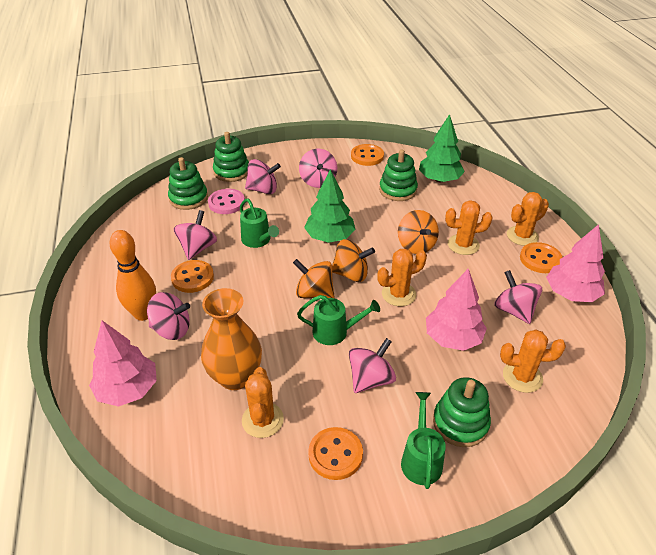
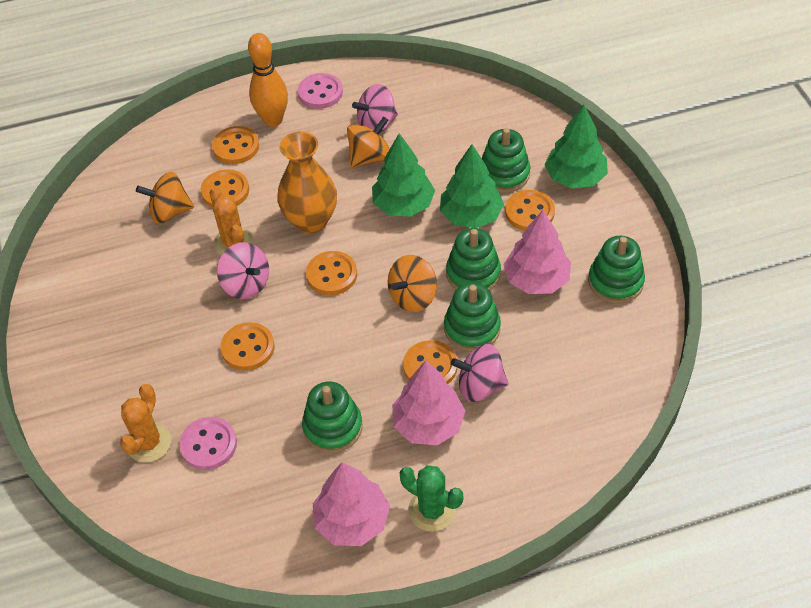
green cactus: none = 0 -> [400,465,463,532] = 1
green stacking toy: [168,157,208,210] [213,132,249,182] [379,149,418,201] [433,377,491,447] = 4 -> [302,382,363,453] [444,282,501,351] [446,228,501,291] [482,128,530,193] [588,236,645,303] = 5
green tree: [304,170,356,243] [419,114,465,182] = 2 -> [372,133,435,217] [440,144,504,228] [544,105,608,189] = 3
green watering can: [240,199,279,248] [297,295,380,345] [401,392,446,489] = 3 -> none = 0
orange button: [171,260,214,293] [308,427,363,480] [351,144,384,166] [520,242,563,273] = 4 -> [200,169,249,208] [212,126,259,164] [221,322,275,371] [306,251,357,295] [403,340,457,384] [505,190,555,231] = 6
orange cactus: [242,367,284,438] [377,249,427,306] [445,200,493,255] [500,329,566,393] [507,192,549,246] = 5 -> [120,384,171,463] [210,187,254,255] = 2
pink button: [208,189,245,214] = 1 -> [179,417,237,470] [298,73,343,109] = 2
pink spinning top: [147,292,190,340] [173,210,217,260] [245,159,281,194] [299,149,337,188] [349,338,396,393] [494,270,542,324] = 6 -> [217,242,269,299] [352,84,398,134] [451,344,508,402] = 3

